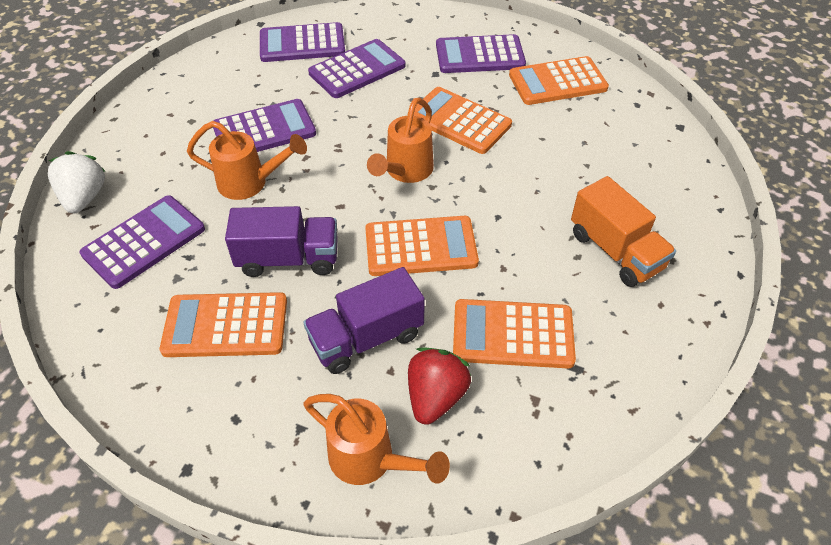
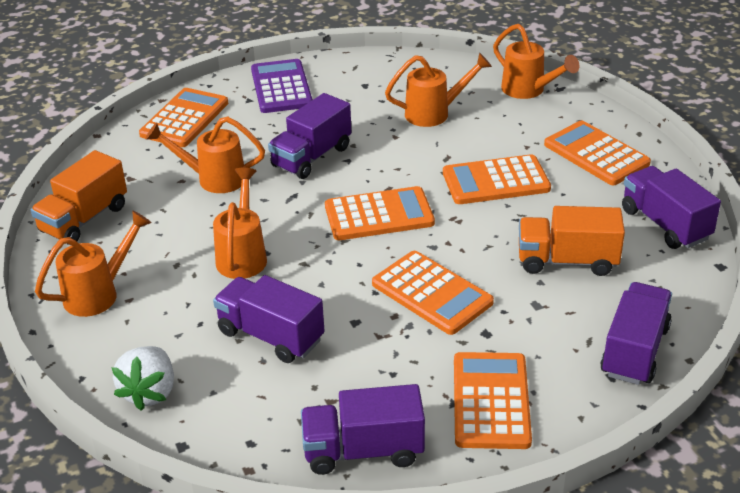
orange calculator: [160,292,287,357] [365,216,479,276] [413,87,512,154] [453,299,576,369] [509,56,609,105] = 5 -> [139,88,228,147] [325,186,435,240] [372,251,494,335] [443,154,551,204] [454,352,532,449] [544,120,651,185] = 6
orange truck: [571,176,676,287] = 1 -> [31,150,127,245] [519,206,625,276] = 2
orange watering can: [187,121,307,200] [304,394,450,485] [367,98,434,183] = 3 -> [35,210,152,317] [145,116,265,193] [213,168,267,279] [385,53,492,127] [493,24,580,99] = 5
purple calculator: [79,195,205,289] [213,99,316,152] [260,22,345,62] [308,39,405,98] [436,34,526,73] = 5 -> [251,59,313,113] = 1
purple truck: [225,206,338,277] [303,267,425,374] = 2 -> [213,275,324,363] [268,93,351,179] [301,384,425,475] [600,282,672,385] [622,166,721,249] = 5
red strawberry: [408,348,471,425] = 1 -> none = 0

